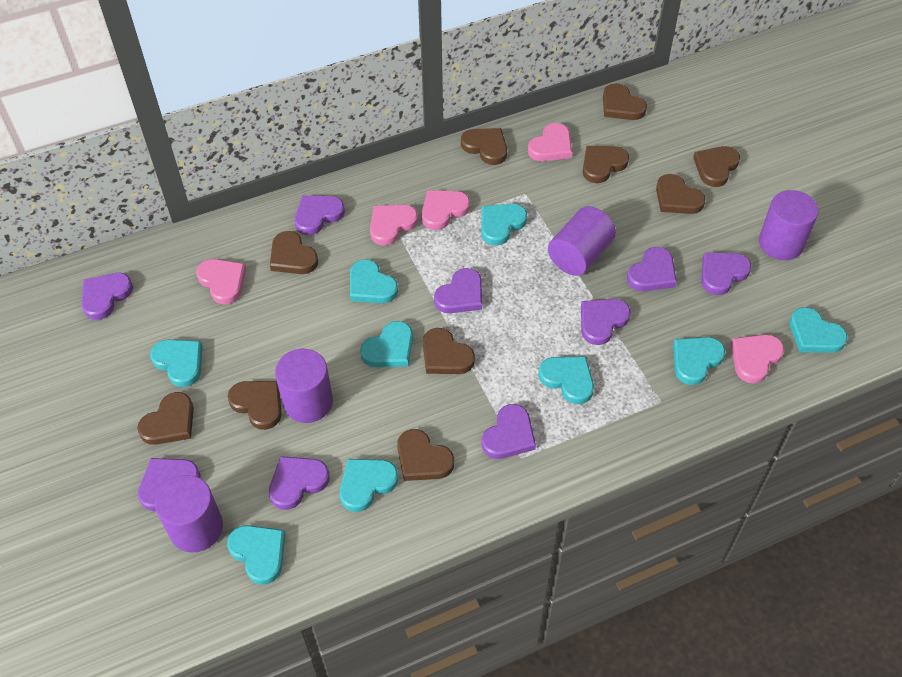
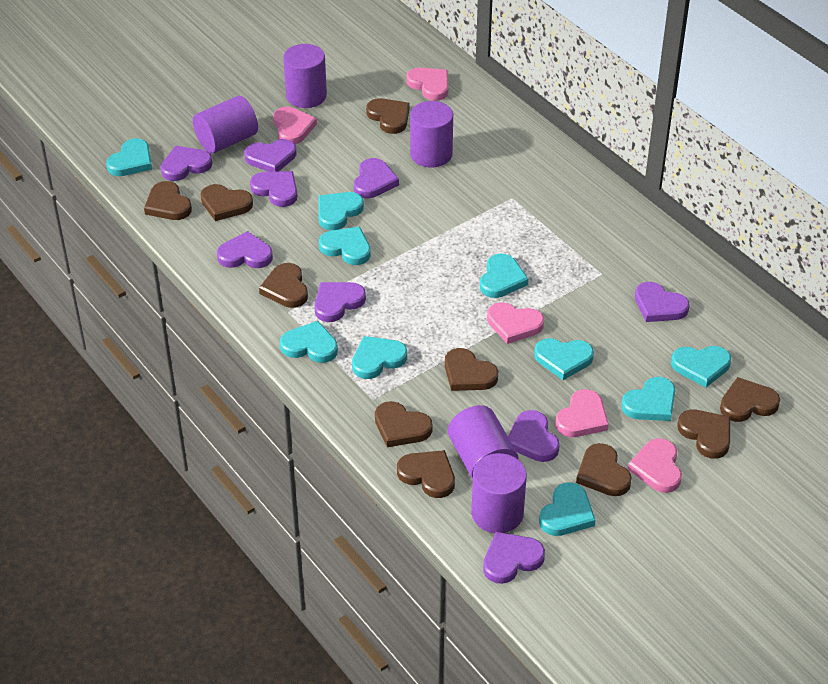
purple cylinder: [155,475,223,553] [275,349,333,423] [548,206,616,276] [759,190,819,260] = 4 -> [193,96,258,154] [283,44,327,108] [410,101,453,168] [448,405,518,479] [471,453,527,533] = 5
turquoise heart: [150,340,203,387] [227,525,285,585] [340,459,398,512] [350,259,398,303] [360,321,413,367] [481,204,527,246] [538,356,594,404] [673,337,725,385] [790,307,847,353] = 9 -> [106,138,152,176] [280,321,338,363] [318,192,364,230] [319,227,371,265] [352,336,407,379] [480,253,529,298] [534,338,594,380] [539,482,596,536] [621,377,675,421] [671,346,731,388] = 10

